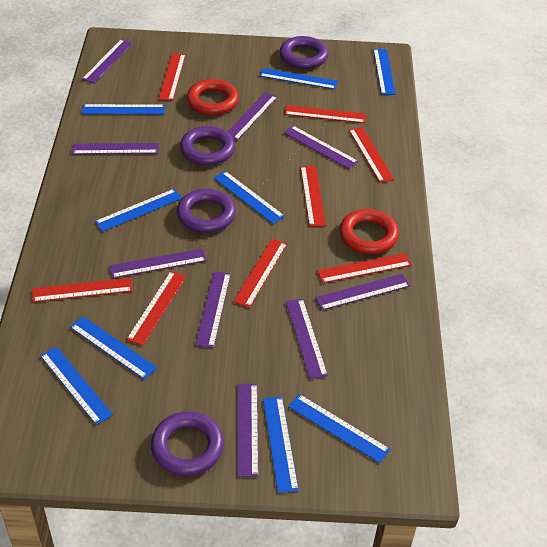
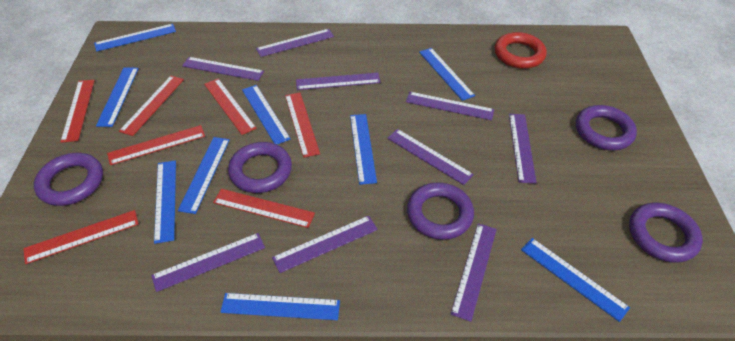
purple ring: [151,411,224,476] [177,189,236,233] [180,126,235,165] [280,36,328,69] = 4 -> [34,153,103,206] [228,142,292,193] [407,182,474,240] [576,105,637,150] [629,203,703,263] = 5
red ring: [187,79,239,115] [339,209,399,254] = 2 -> [494,32,547,69] = 1
red ruler: [32,278,133,302] [126,271,186,345] [159,53,186,101] [233,239,287,308] [284,105,366,123] [301,166,326,227] [317,253,412,283] [349,127,394,183] = 8 -> [23,210,139,264] [60,80,95,143] [107,125,205,165] [119,76,184,136] [204,79,257,135] [213,189,315,228] [285,93,320,158] = 7

